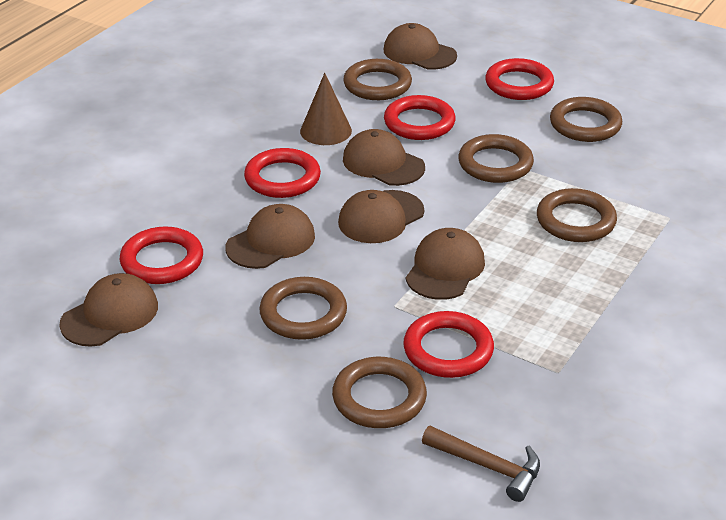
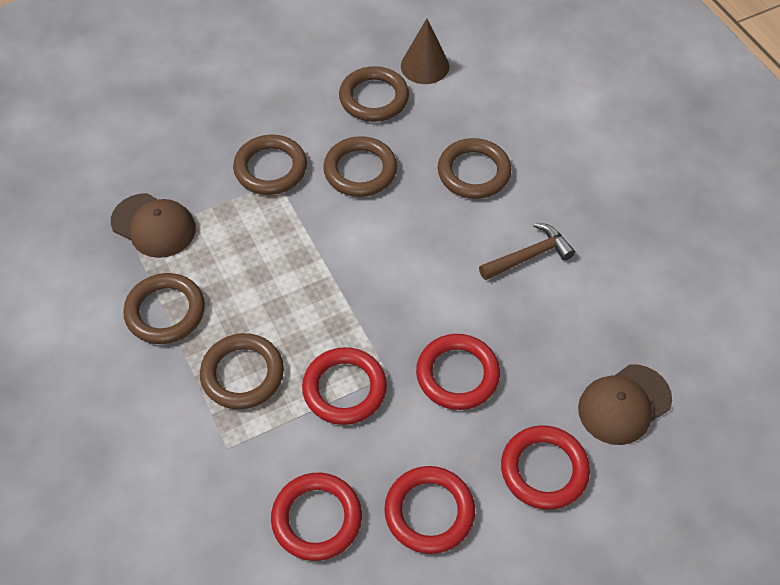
brown cap: [59,273,158,347] [225,204,315,269] [338,190,424,243] [343,129,425,186] [384,23,457,70] [406,228,485,300] = 6 -> [111,193,196,258] [578,364,672,445] = 2

